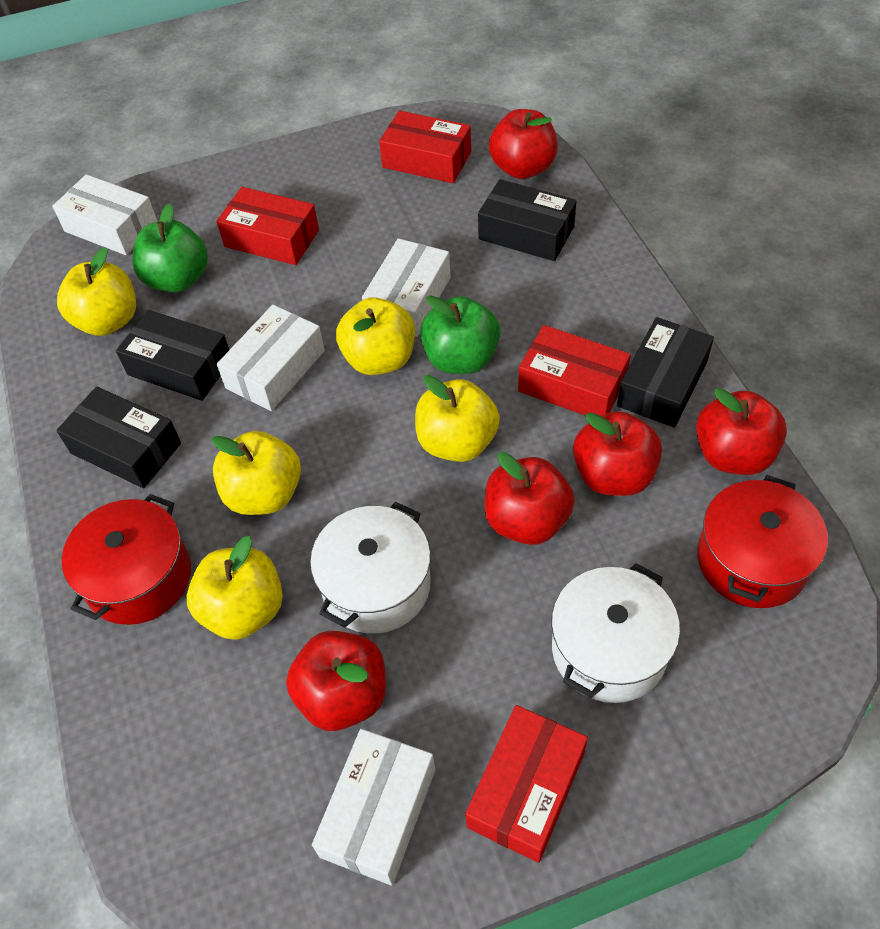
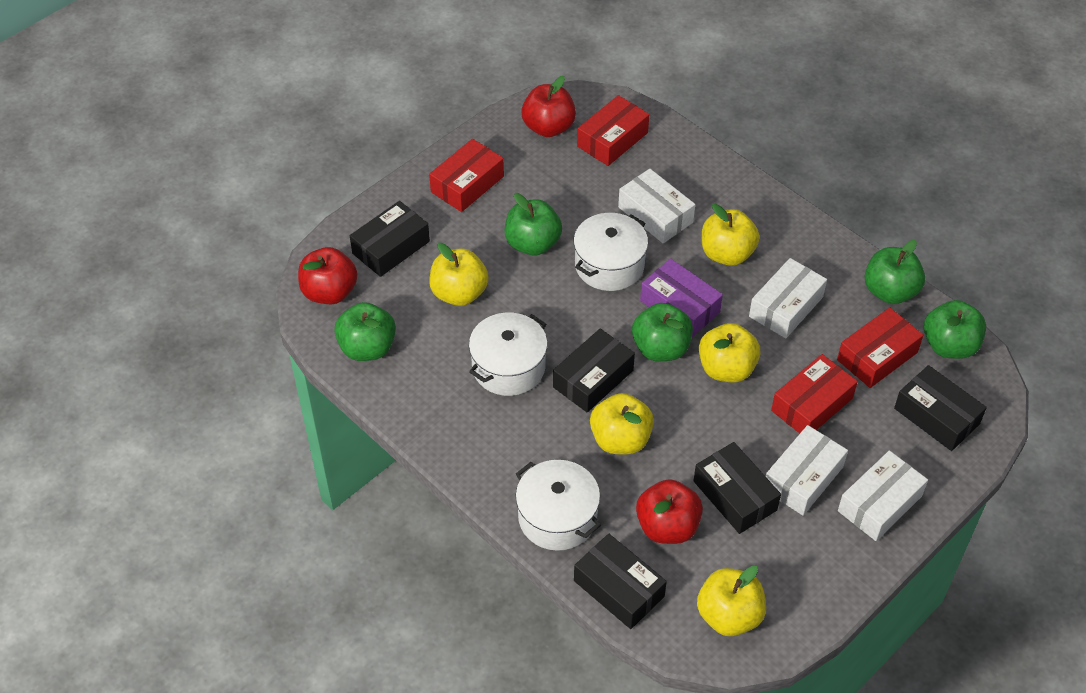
black box: [56,387,181,488] [116,310,229,401] [478,179,576,261] [617,317,714,428] = 4 -> [350,201,430,277] [553,329,635,413] [574,534,667,629] [693,442,781,534] [894,365,987,451] = 5
green apple: [132,204,208,292] [420,295,500,374] = 2 -> [334,302,396,361] [505,193,562,255] [632,303,693,361] [864,240,925,304] [924,300,986,359] = 5
purple box: none = 0 -> [640,258,723,337] = 1
red apple: [286,631,386,731] [484,452,575,545] [489,109,558,179] [573,411,662,496] [696,388,787,475] = 5 -> [298,247,358,304] [521,76,576,137] [636,479,703,544] = 3
red pot: [62,494,191,625] [697,475,828,608] = 2 -> none = 0
white pot: [310,502,431,634] [551,563,680,703] = 2 -> [469,313,547,396] [516,460,601,551] [574,213,648,291] = 3

